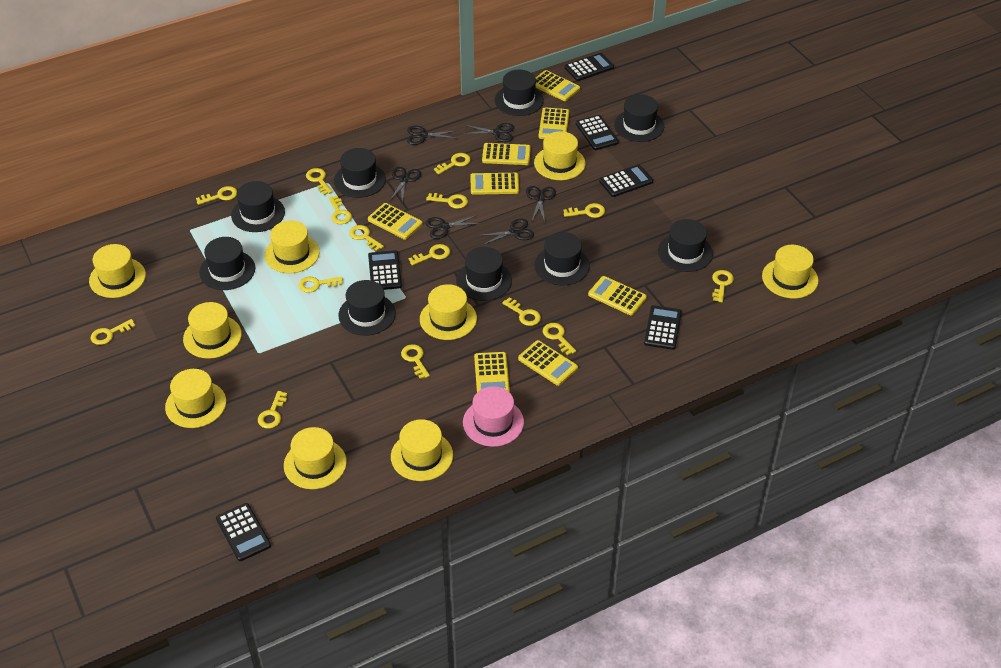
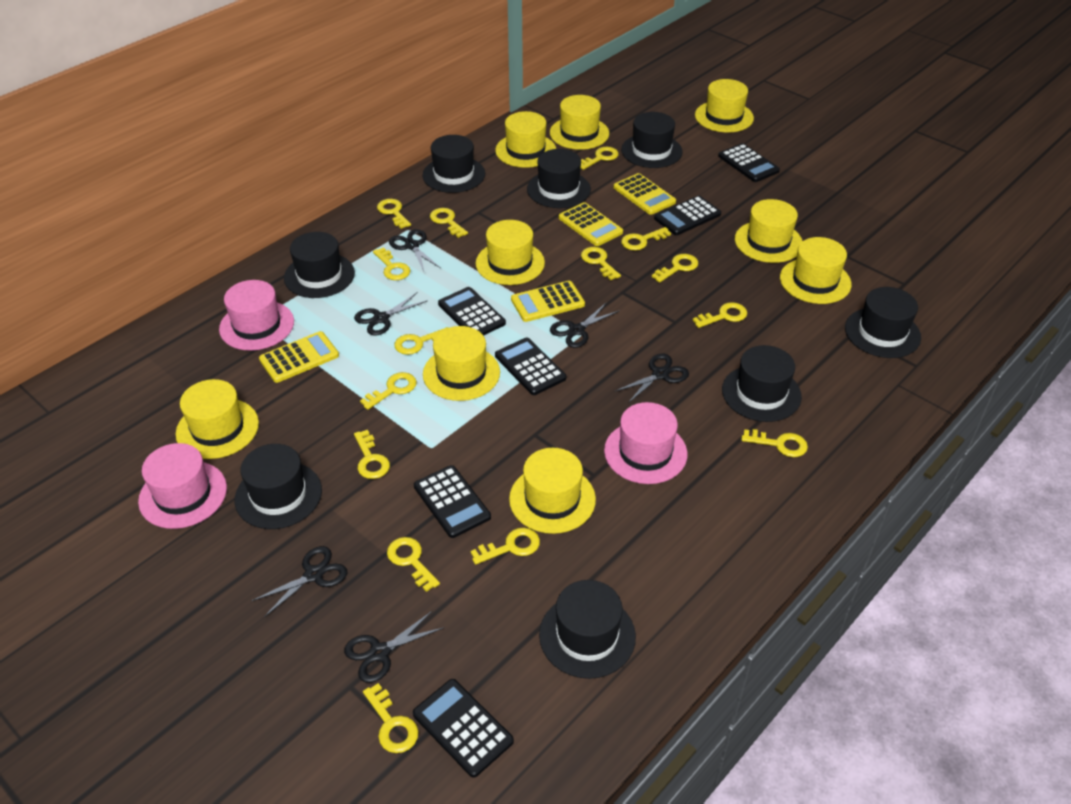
black hat: [199,237,255,290] [231,181,285,232] [334,148,386,198] [338,280,396,336] [456,247,512,301] [495,70,544,116] [534,232,590,285] [614,94,664,142] [658,219,713,272] = 9 -> [235,444,322,529] [284,232,355,298] [422,135,485,193] [527,149,591,208] [539,580,636,679] [621,112,683,168] [722,345,802,422] [845,287,921,358] = 8
pink hat: [463,386,524,447] = 1 -> [138,443,227,529] [219,280,294,351] [604,402,688,484] = 3
yellow calculator: [368,203,423,240] [470,173,519,195] [474,352,510,392] [482,143,531,165] [518,340,578,386] [535,70,580,101] [539,107,569,139] [588,276,647,316] = 8 -> [259,331,339,383] [511,281,585,322] [559,202,623,246] [614,173,676,215] = 4

